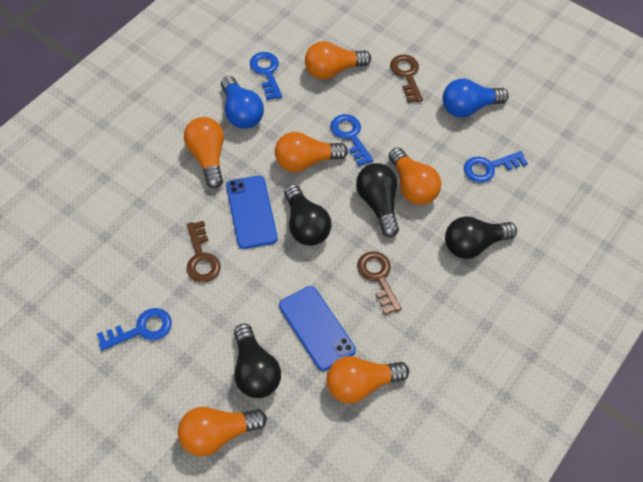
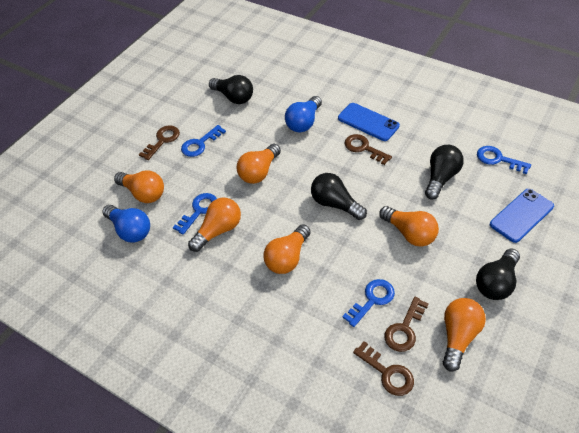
brown key: [187,221,221,283] [357,251,402,315] [390,55,423,103] = 3 -> [139,125,180,160] [345,134,392,165] [353,341,414,396] [384,297,429,352] = 4

